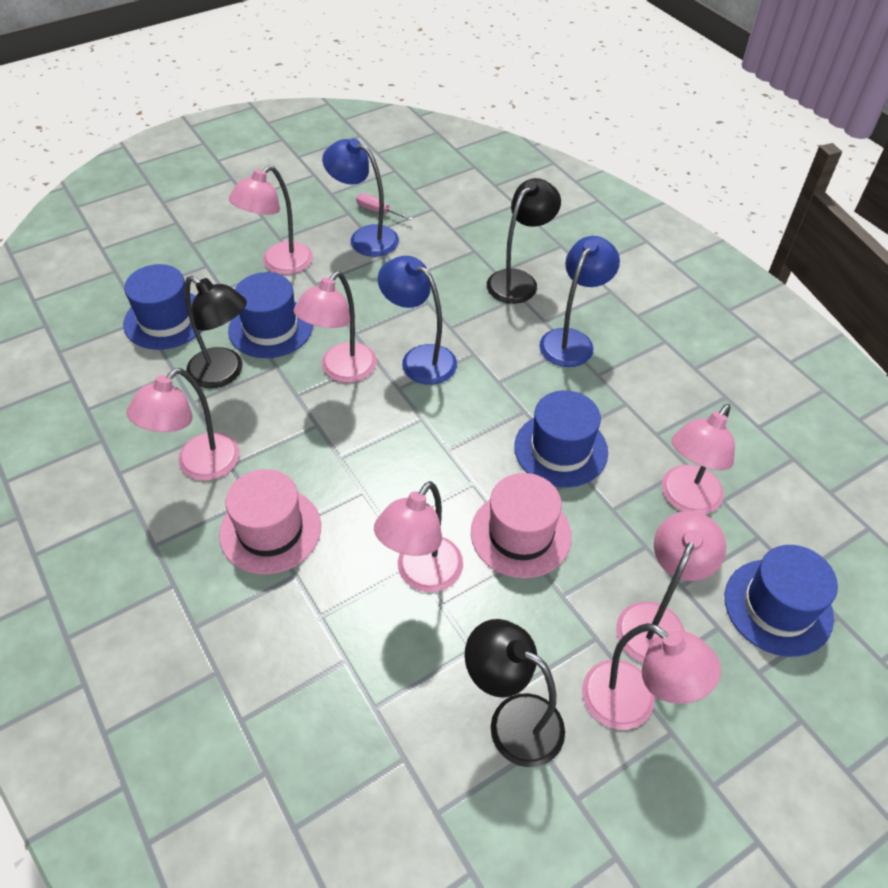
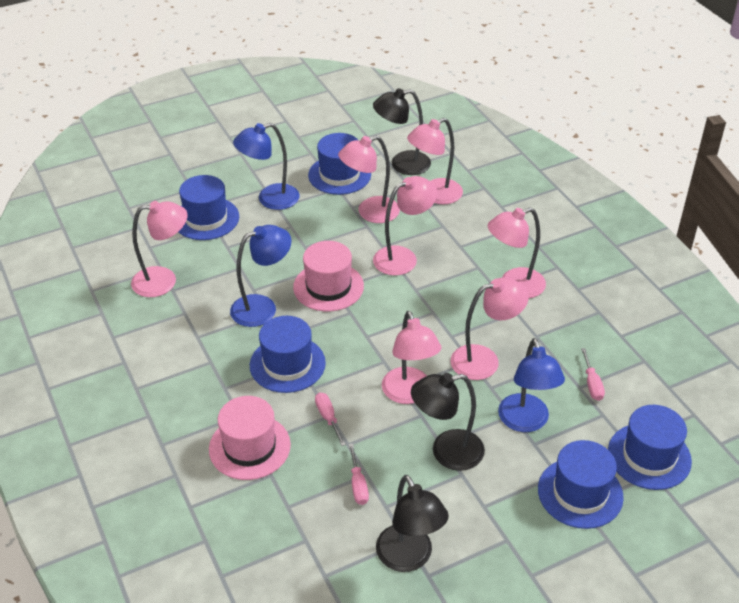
blue hat: [123,264,202,350] [228,272,313,358] [514,390,608,487] [725,545,838,657] = 4 -> [179,175,239,240] [250,316,326,393] [308,133,371,195] [538,440,624,529] [608,405,692,490] = 5
pink screwdriver: [356,193,413,220] = 1 -> [315,392,346,446] [349,444,369,505] [581,348,605,401] = 3

